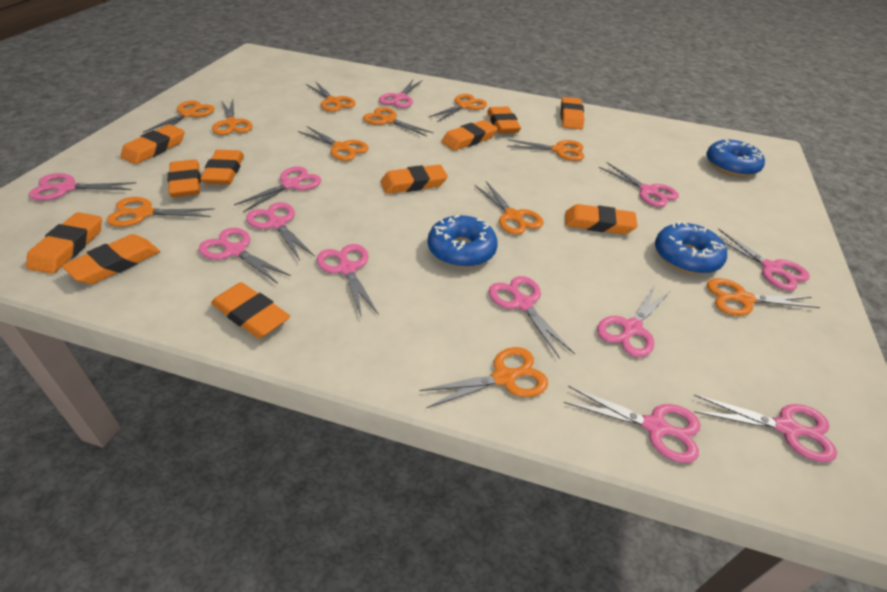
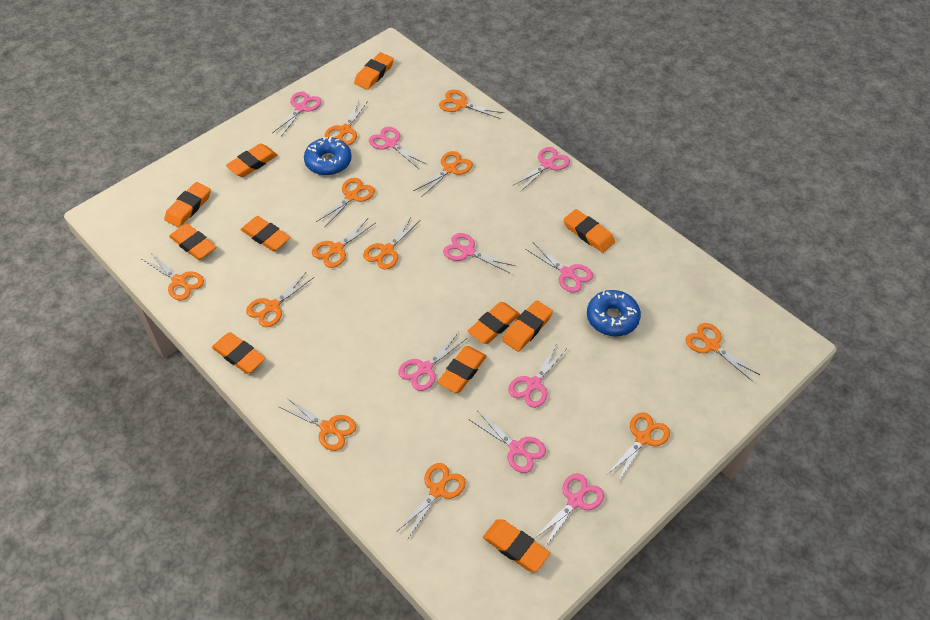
blue donut: [428,215,498,268] [655,221,727,274] [706,139,765,177] = 3 -> [304,136,352,175] [587,290,641,336] = 2
orange scissors: [107,197,215,227] [143,100,214,133] [212,99,252,135] [298,126,369,161] [306,81,356,112] [363,107,433,137] [419,347,548,408] [429,94,487,122] [474,182,544,235] [507,139,584,161] [707,278,820,316] = 11 -> [142,252,204,300] [246,272,314,327] [279,397,357,451] [312,218,375,268] [316,178,375,228] [325,100,368,145] [363,216,420,270] [396,463,466,540] [414,151,473,197] [439,90,504,119] [608,412,670,482] [685,323,760,382] = 12
pink scissors: [29,173,136,201] [199,228,291,284] [234,166,321,212] [246,202,315,261] [317,244,379,318] [379,80,423,108] [489,276,575,359] [564,386,700,463] [597,285,671,357] [599,163,679,207] [694,395,837,462] [718,228,810,291] = 12 -> [272,92,322,137] [369,127,426,169] [398,332,467,391] [443,233,515,273] [470,411,546,473] [508,343,567,408] [512,147,570,192] [526,242,593,293] [534,473,604,547] = 9

